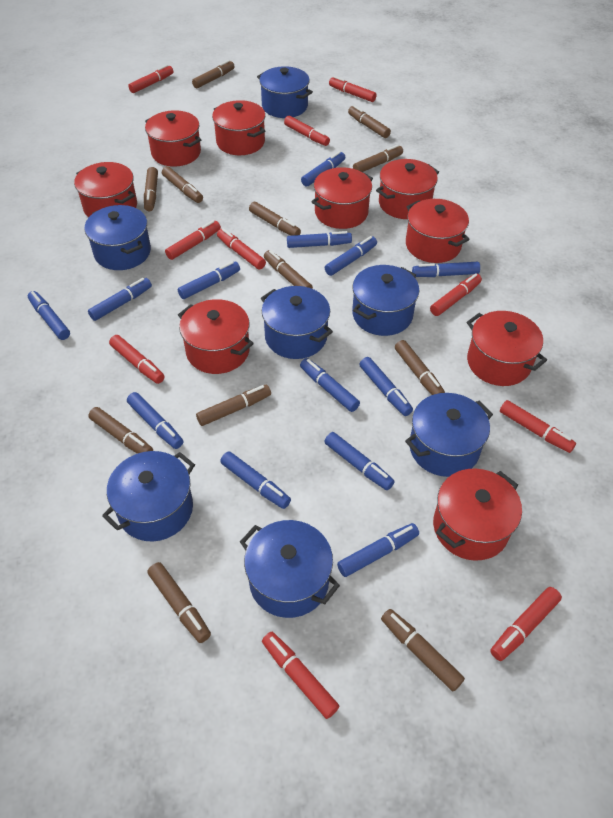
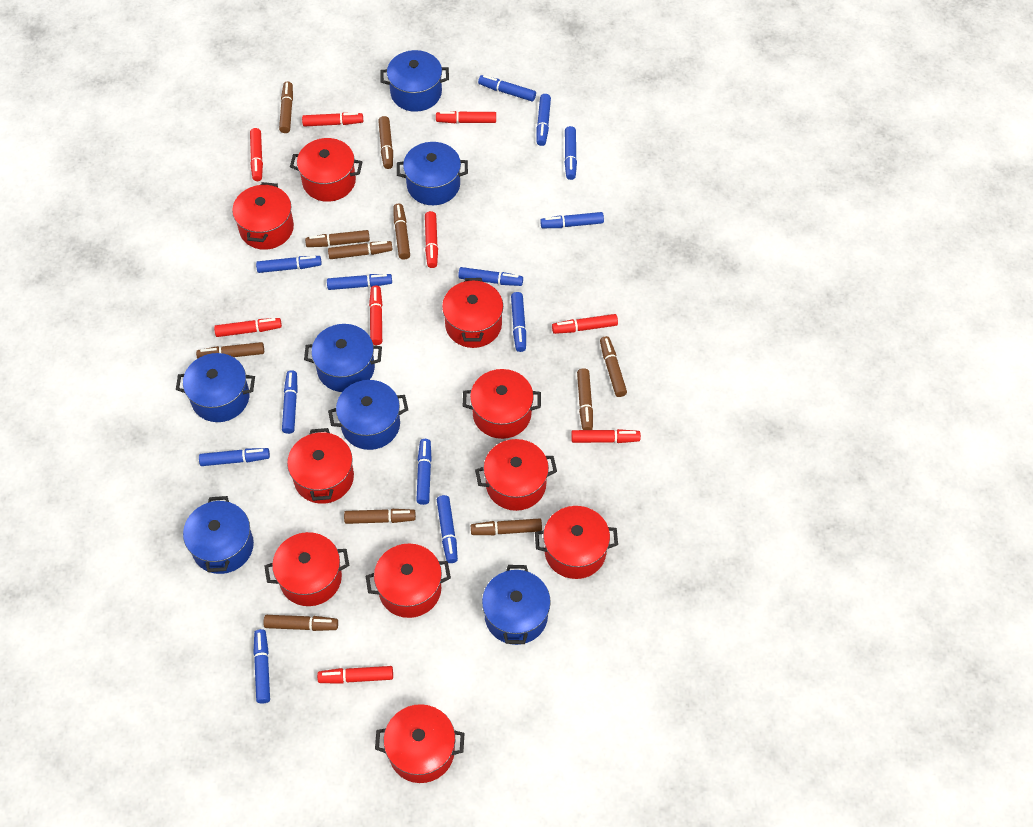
brown marker: [88,407,153,454] [144,167,158,211] [147,562,211,643] [162,166,203,203] [192,60,235,88] [196,385,271,426] [249,202,301,236] [264,250,313,289] [348,105,391,138] [353,145,403,172] [381,609,465,692] [395,340,445,395] = 12 -> [196,342,264,359] [263,615,338,631] [279,81,293,133] [305,230,370,247] [328,241,393,259] [344,509,416,524] [378,116,393,169] [393,203,410,260] [471,518,542,535] [577,368,593,430] [600,336,627,397] = 11
red marker: [109,335,165,384] [128,65,173,93] [165,220,221,260] [217,228,266,270] [262,632,339,719] [284,116,330,146] [329,76,377,102] [430,273,482,316] [490,587,562,661] [500,400,576,453] = 10 -> [214,318,282,337] [250,128,263,181] [302,112,363,127] [317,666,393,684] [369,285,383,345] [425,211,438,268] [436,111,496,123] [552,314,618,334] [571,429,641,443] = 9
red pot: [74,162,137,217] [145,110,201,167] [178,299,254,374] [212,100,265,155] [311,167,373,229] [376,159,439,219] [406,199,470,263] [433,468,522,561] [467,311,547,386] = 9 -> [232,182,294,250] [264,532,350,606] [287,428,354,504] [290,138,363,202] [366,544,451,618] [375,704,464,783] [442,278,503,348] [463,369,541,439] [475,439,557,511] [535,506,618,579] = 10

